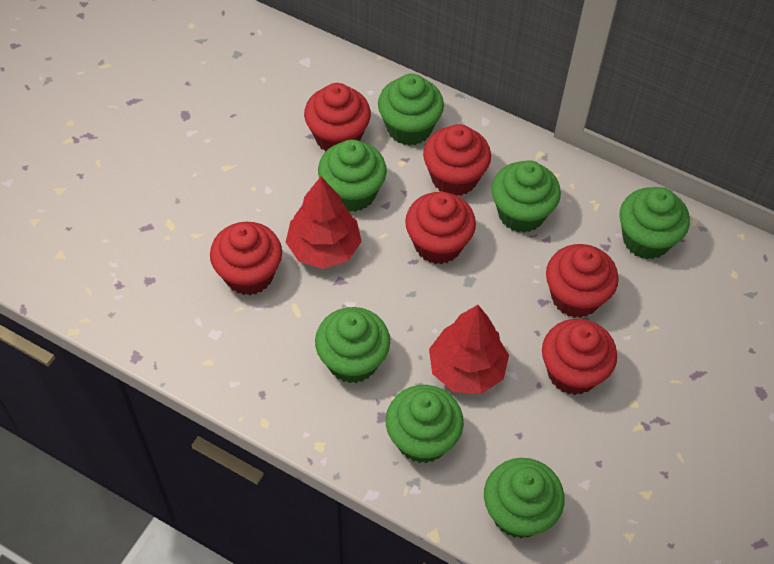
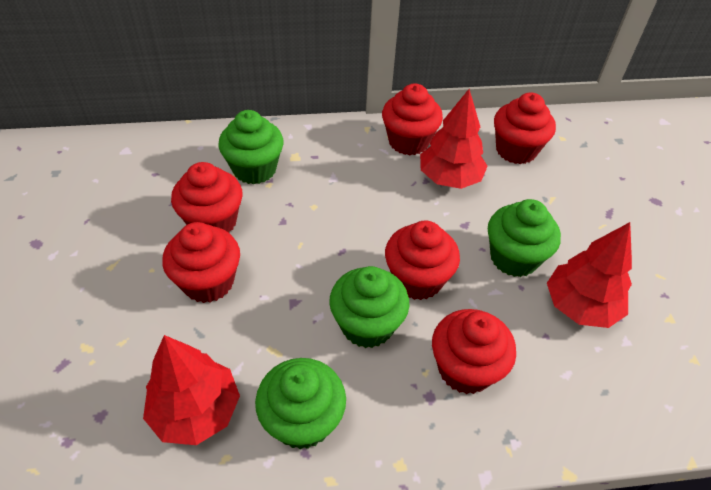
green cupcake: [315,307,390,383] [318,139,387,212] [378,74,444,146] [386,385,464,463] [484,458,565,538] [491,160,561,233] [620,187,690,259] = 7 -> [218,110,284,185] [255,358,346,450] [329,266,409,348] [488,199,561,277] = 4
red tree: [286,177,362,269] [429,305,509,394] = 2 -> [143,335,240,445] [420,89,488,189] [547,222,632,328] = 3

